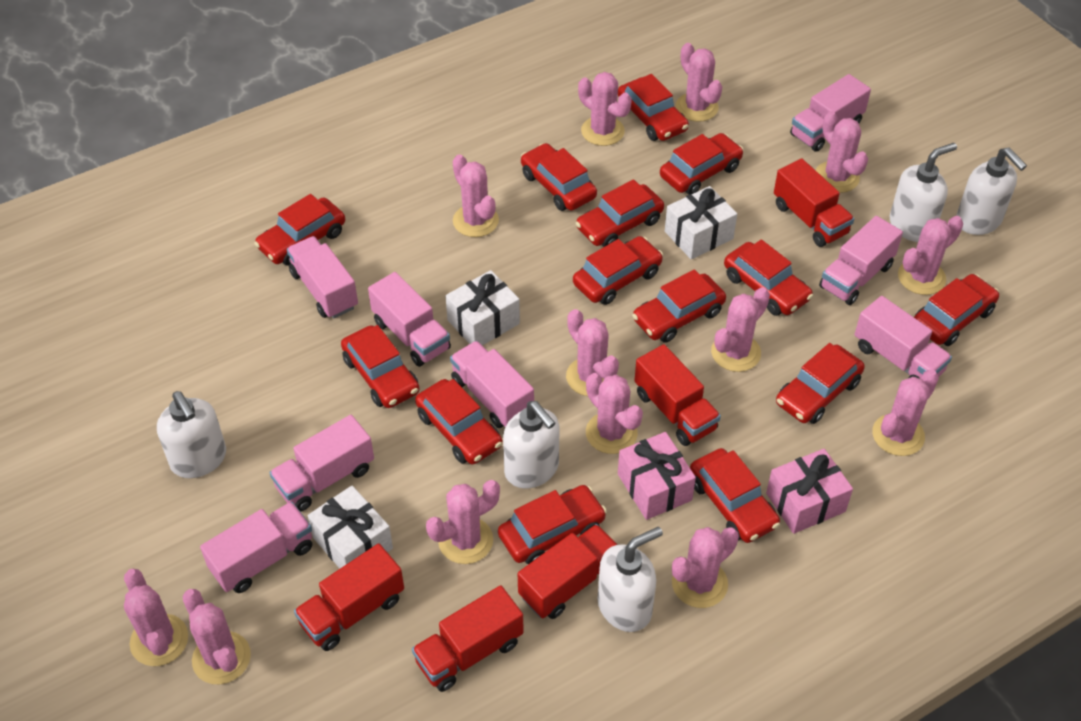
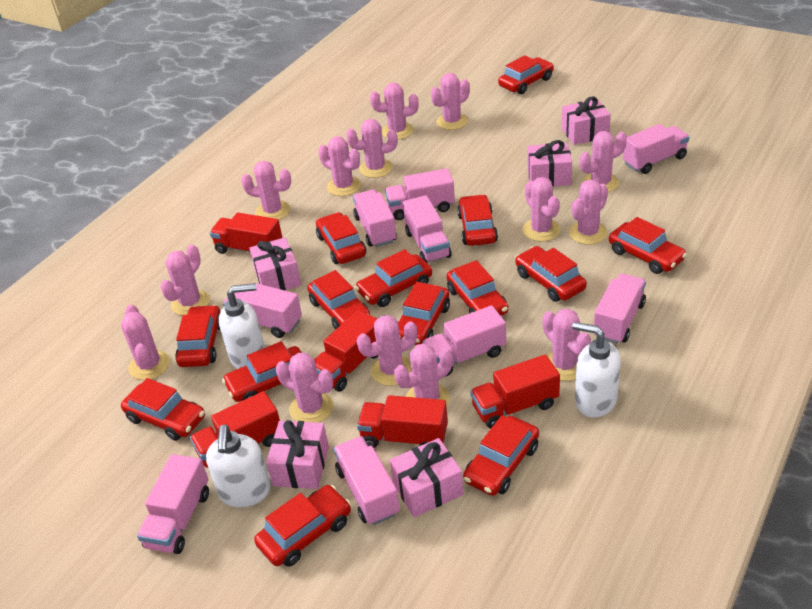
pink cactus: [124,569,188,666] [182,589,251,684] [426,480,500,564] [453,154,499,237] [566,309,619,396] [578,72,632,146] [586,373,643,454] [672,527,739,608] [676,43,722,122] [711,287,770,372] [816,111,868,193] [872,369,939,456] [898,216,963,295] = 13 -> [121,305,170,380] [160,244,210,316] [241,161,291,220] [276,353,334,423] [318,136,361,196] [346,119,398,178] [357,315,418,386] [370,83,419,140] [394,343,453,407] [431,73,470,130] [522,177,560,242] [542,309,591,381] [569,180,608,245] [579,131,627,192] = 14
pink gift: [618,432,696,520] [766,449,853,534] = 2 -> [249,237,301,290] [266,420,329,489] [390,438,463,517] [528,140,572,187] [561,96,611,145] = 5
pink truck: [200,502,312,593] [269,415,374,512] [287,236,358,319] [368,272,451,367] [450,341,534,428] [790,74,871,152] [819,216,903,305] [854,296,952,379] = 8 -> [137,454,209,554] [223,283,302,338] [333,436,400,525] [353,190,397,247] [385,168,455,220] [403,195,452,263] [423,305,506,376] [593,274,646,344] [623,124,689,174] = 9
white gift: [308,486,393,568] [446,270,520,346] [665,186,737,259] = 3 -> none = 0
white soap dispenser: [157,391,226,478] [503,401,559,488] [597,527,663,632] [890,143,957,242] [956,147,1027,235] = 5 -> [206,424,271,507] [219,283,265,369] [572,322,621,418] = 3

